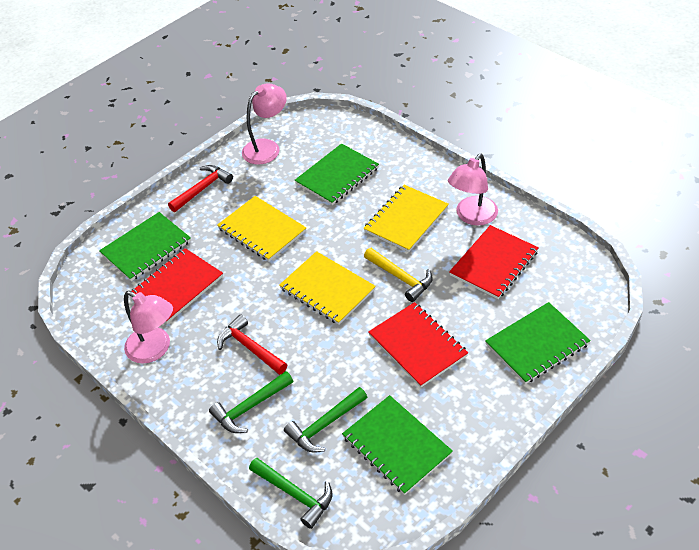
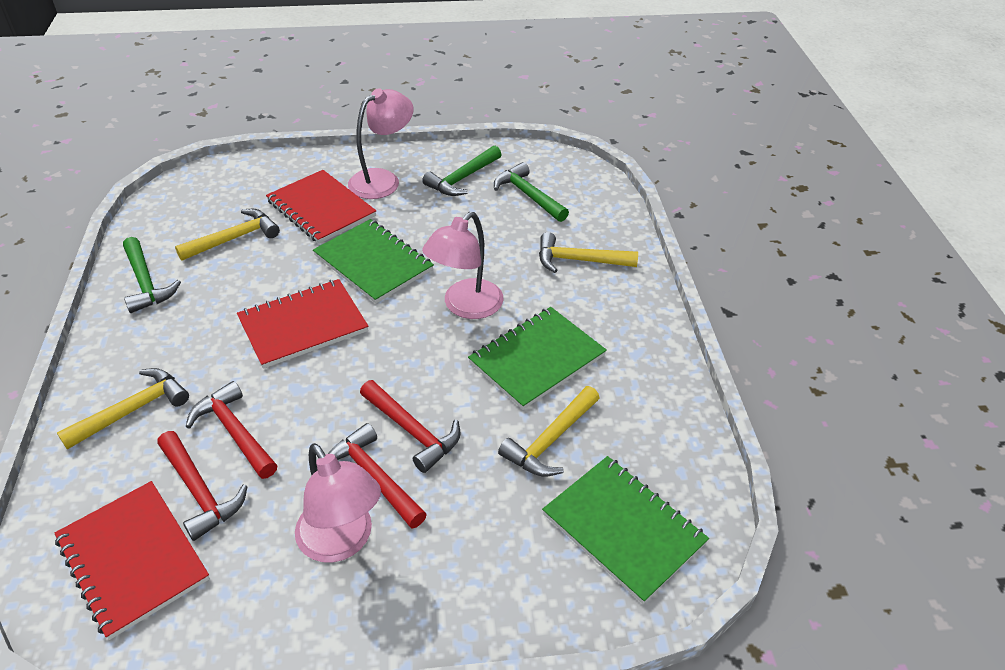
green notebook: [99,212,191,281] [295,143,379,205] [342,395,453,495] [485,302,591,384] = 4 -> [313,219,434,303] [468,307,607,410] [542,456,709,604] = 3
red hammer: [168,165,233,212] [217,314,287,375] = 2 -> [157,431,248,541] [185,381,278,479] [328,423,427,529] [360,380,461,473] = 4
yellow hammer: [364,248,433,302] = 1 -> [57,368,189,450] [175,209,280,261] [498,386,599,477] [539,232,638,273] = 4
yellow notebook: [217,196,306,261] [279,251,376,325] [363,185,449,252] = 3 -> none = 0

